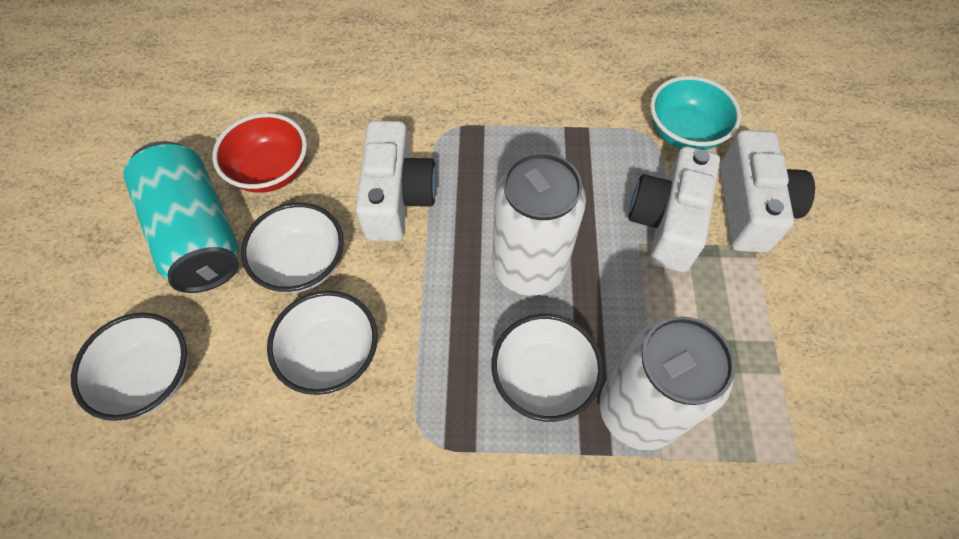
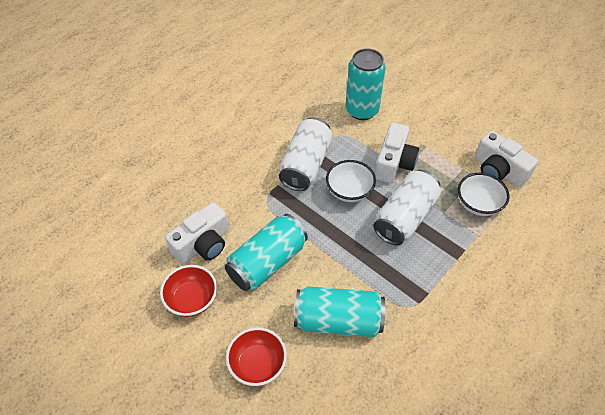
red bowl: [212,113,307,193] = 1 -> [160,265,217,317] [226,327,287,386] = 2
turquoise bowl: [650,76,741,150] = 1 -> none = 0
turquoise can: [123,141,239,293] = 1 -> [225,214,308,291] [294,286,385,337] [346,48,386,120] = 3
white bowl: [71,313,188,421] [241,202,344,293] [267,291,378,395] [491,314,604,422] = 4 -> [326,160,376,202] [458,173,510,216] = 2

